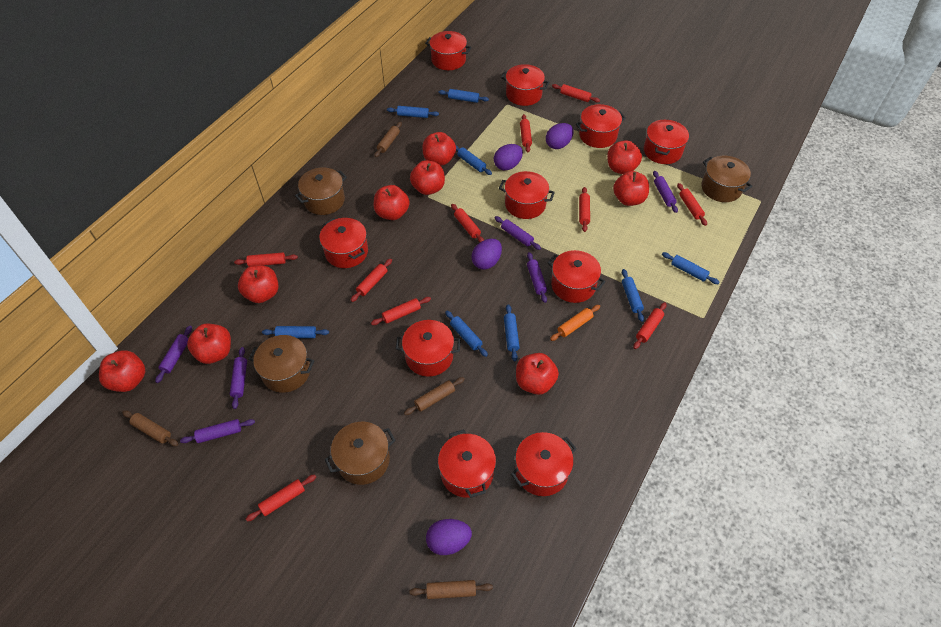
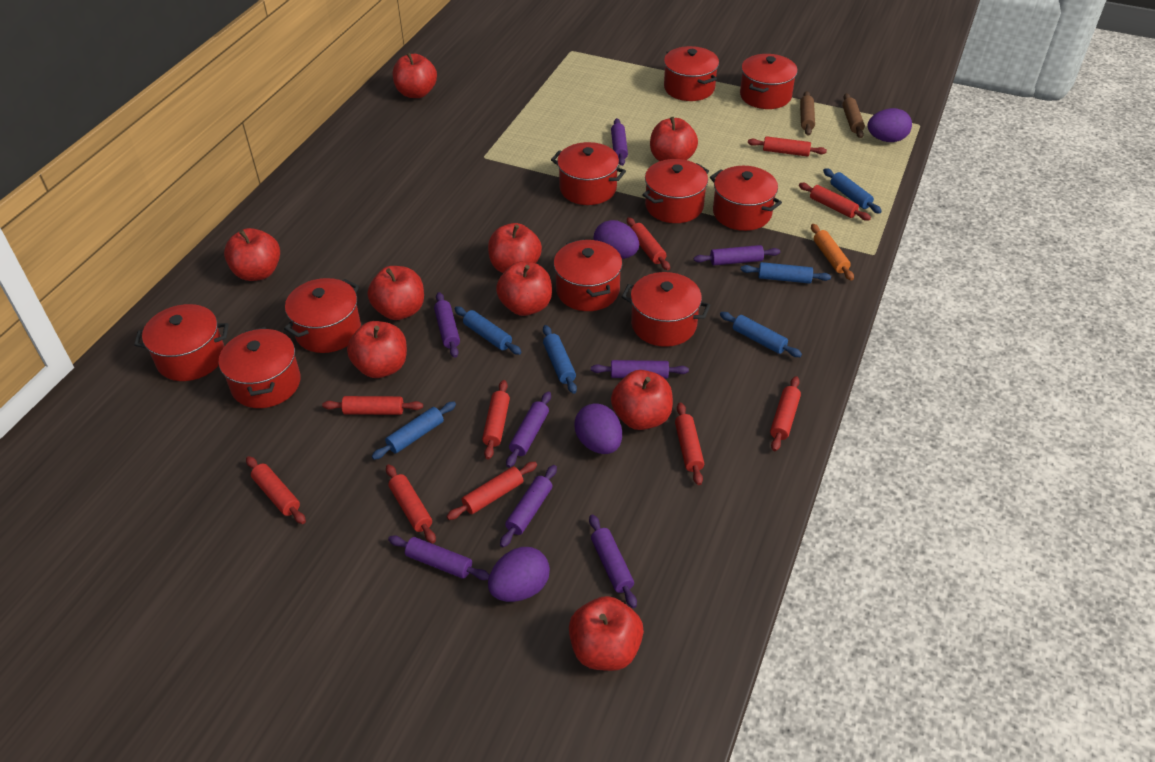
blue rolling pin: [262,326,329,338] [387,106,439,118] [438,89,489,103] [445,311,488,357] [456,145,492,175] [504,304,520,362] [622,269,644,322] [662,252,720,284] = 8 -> [372,401,456,460] [454,306,522,355] [543,325,577,394] [720,312,802,357] [741,262,831,284] [823,168,882,214] = 6
brown pot: [248,335,314,393] [295,167,347,215] [325,422,396,485] [701,156,753,202] = 4 -> none = 0
brown rolling pin: [122,411,179,446] [374,122,402,157] [404,377,465,415] [409,580,493,599] = 4 -> [800,91,815,136] [842,93,865,138] = 2
purple rolling pin: [155,326,192,383] [180,419,255,443] [230,347,247,409] [495,216,541,250] [527,252,547,303] [653,171,678,213] = 6 -> [388,535,489,580] [434,292,460,358] [500,465,557,548] [506,391,551,468] [589,514,637,608] [591,360,689,379] [611,118,628,166] [694,245,780,265] = 8

